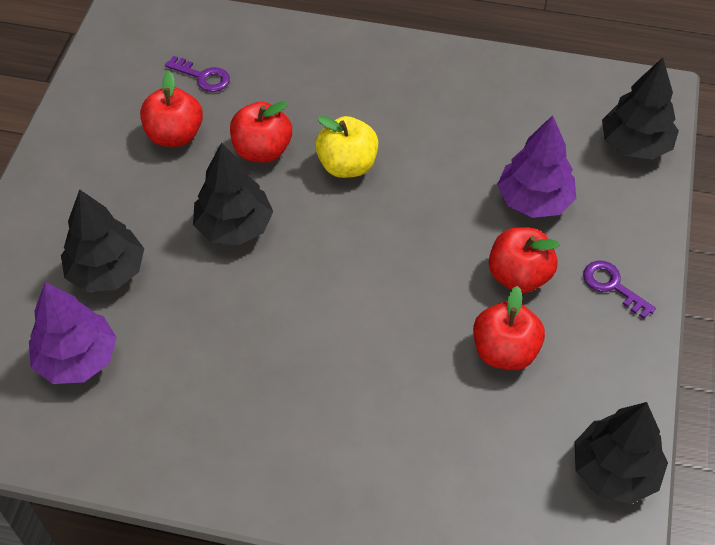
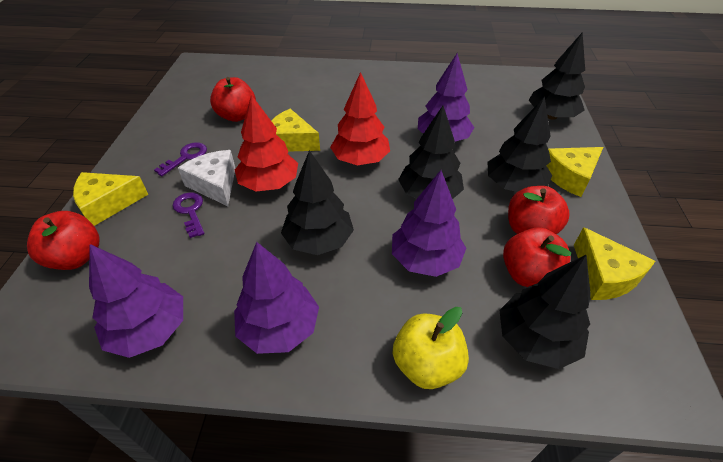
black tree: [61,189,144,292] [193,142,273,245] [574,402,668,504] [602,57,679,160] = 4 -> [281,150,354,255] [398,106,464,199] [488,96,552,192] [499,255,591,369] [529,32,585,120] = 5
purple tree: [29,282,117,384] [497,115,576,218] = 2 -> [89,244,183,358] [234,242,319,354] [392,170,466,277] [418,53,475,141] = 4
red tree: none = 0 -> [235,95,298,192] [330,72,390,165] = 2
white cheese: none = 0 -> [178,150,235,206] = 1
yellow cheese: none = 0 -> [73,172,148,226] [271,109,320,152] [546,147,603,197] [574,227,655,300] = 4

